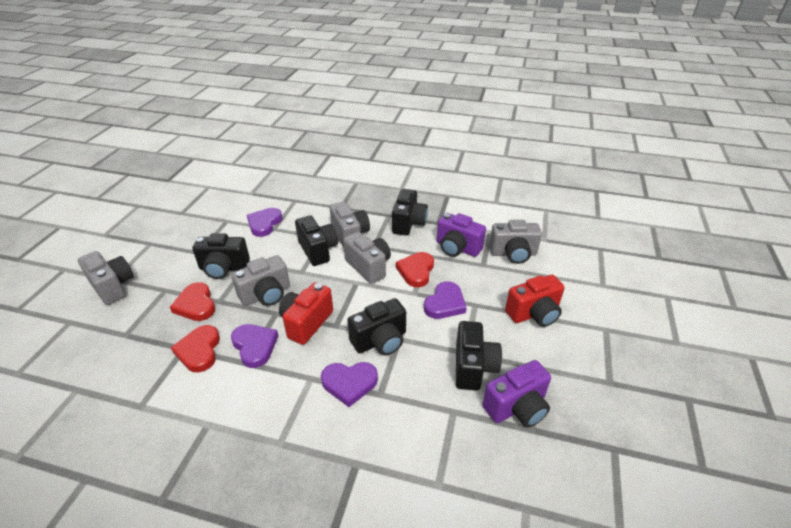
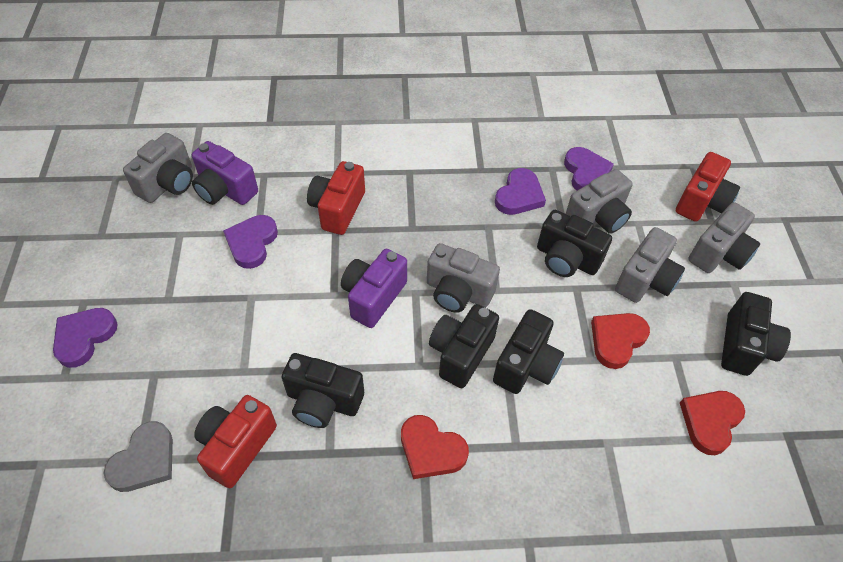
grey heart: none = 0 -> [103,421,173,492] = 1
red camera: [279,282,333,345] [505,275,565,327] = 2 -> [194,395,277,488] [307,161,365,235] [676,152,740,222] = 3

